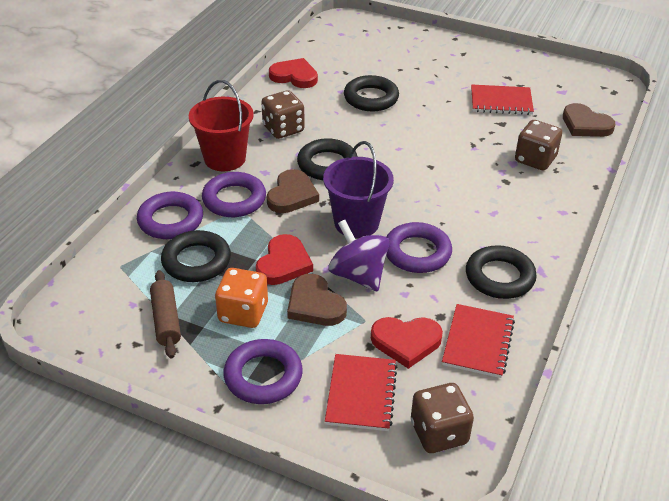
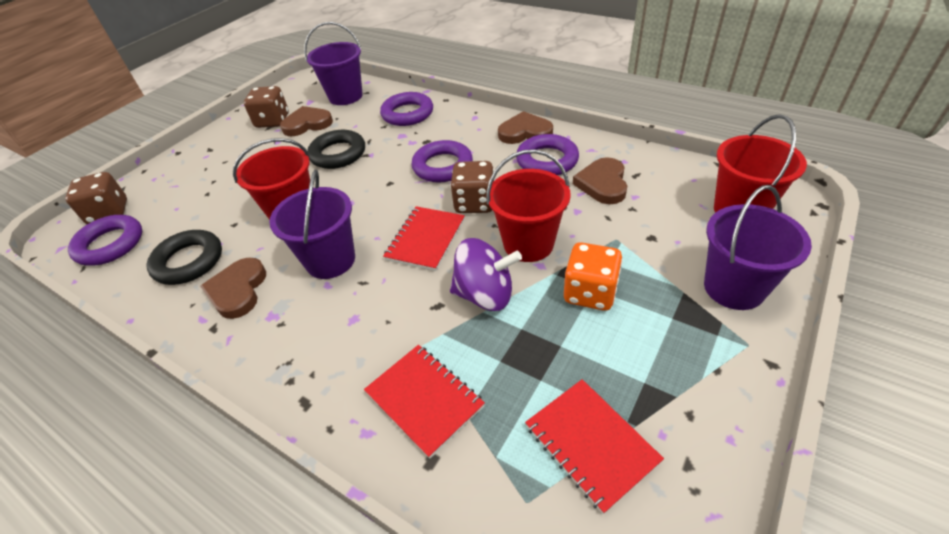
black ring: [161,230,231,282] [297,138,358,180] [344,75,399,111] [466,245,537,299] = 4 -> [146,230,222,285] [307,130,365,169] = 2
brown heart: [267,169,319,213] [287,274,347,326] [563,103,616,137] = 3 -> [200,258,266,319] [280,106,333,136] [498,111,553,144] [573,157,627,204] = 4
brown rolling pin: [150,270,181,358] = 1 -> none = 0
purple bucket: [323,141,394,238] = 1 -> [269,170,355,279] [304,22,363,105] [704,185,812,310] = 3
red bucket: [188,80,254,171] = 1 -> [233,138,310,220] [486,149,571,262] [714,114,807,213] = 3
red heart: [256,234,313,285] [269,58,318,88] [371,317,443,369] = 3 -> none = 0

